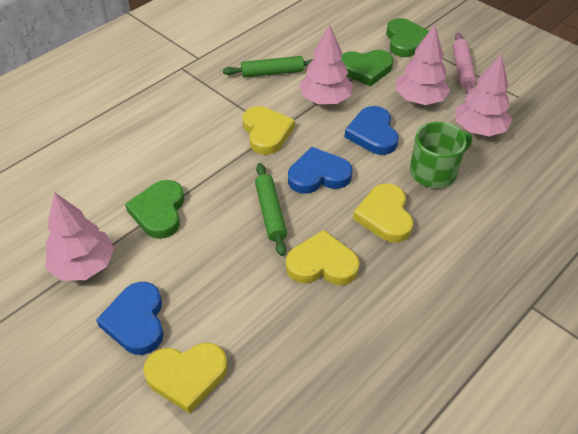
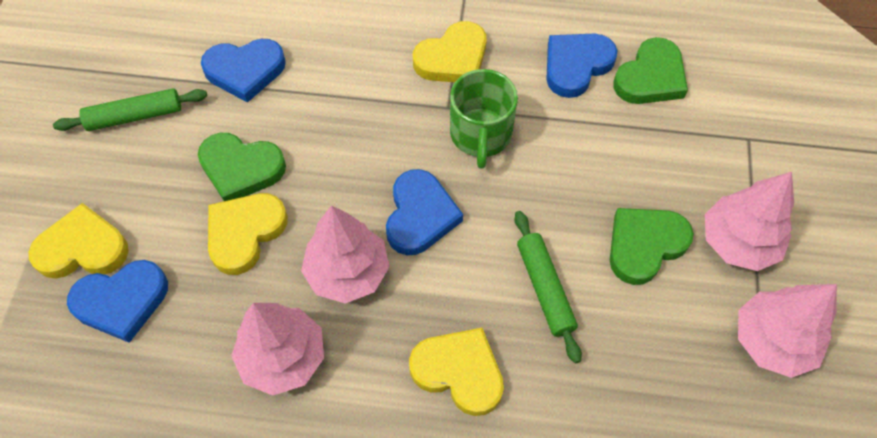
blue heart: [96,282,164,355] [288,147,352,194] [345,106,398,155] = 3 -> [67,260,168,343] [201,39,286,103] [386,169,463,255] [546,34,618,98] = 4
pink rolling pin: [453,33,476,94] = 1 -> none = 0

